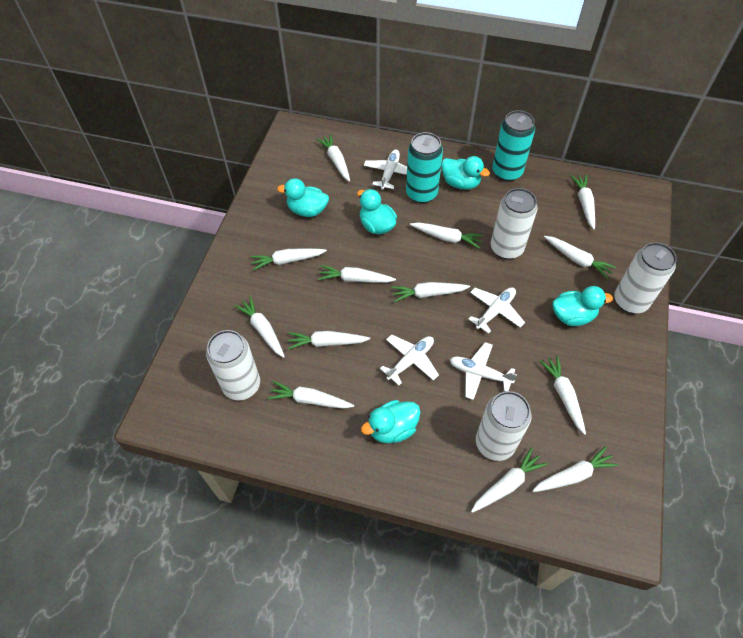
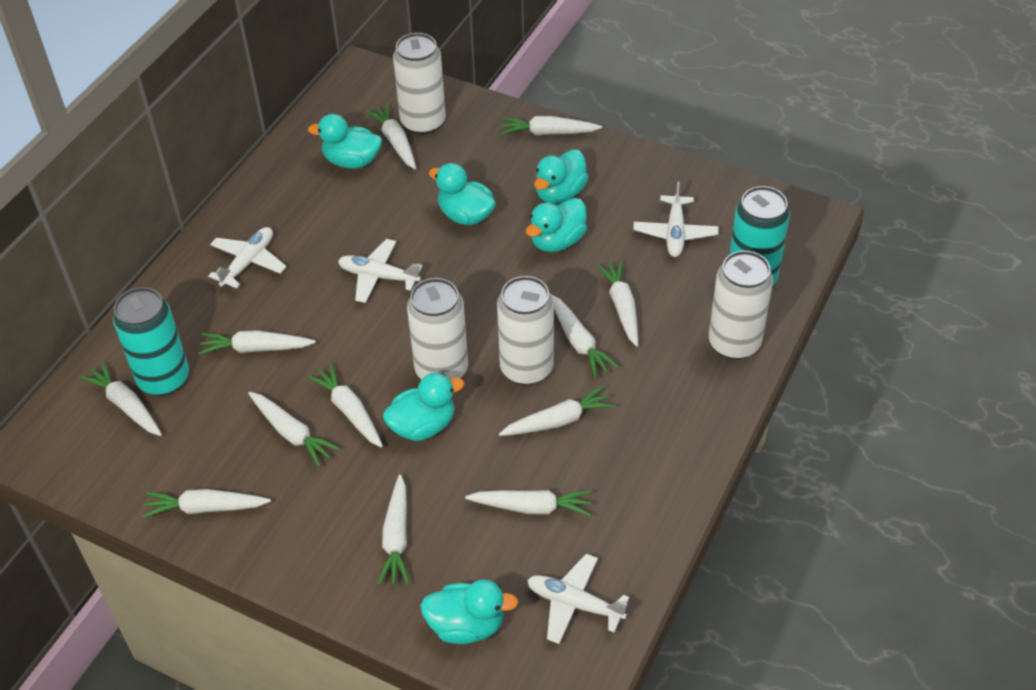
turquoise duck: [277,178,329,217] [357,189,397,234] [361,400,420,443] [441,156,490,190] [553,286,613,326] = 5 -> [308,114,382,168] [383,373,464,441] [420,579,519,644] [429,163,496,225] [526,198,587,252] [534,150,589,204] = 6
white carrot: [234,296,285,358] [251,248,327,271] [268,381,354,409] [288,331,370,350] [317,134,350,182] [318,265,396,283] [391,282,470,302] [410,222,483,248] [471,448,547,513] [532,446,618,492] [540,356,586,435] [544,236,616,279] [571,174,595,230] = 13 -> [79,361,162,436] [142,489,271,518] [199,330,316,355] [248,392,340,467] [307,363,383,448] [365,103,416,169] [378,474,410,586] [465,490,592,516] [499,385,616,436] [501,116,602,135] [551,294,619,378] [596,260,638,347] = 12

